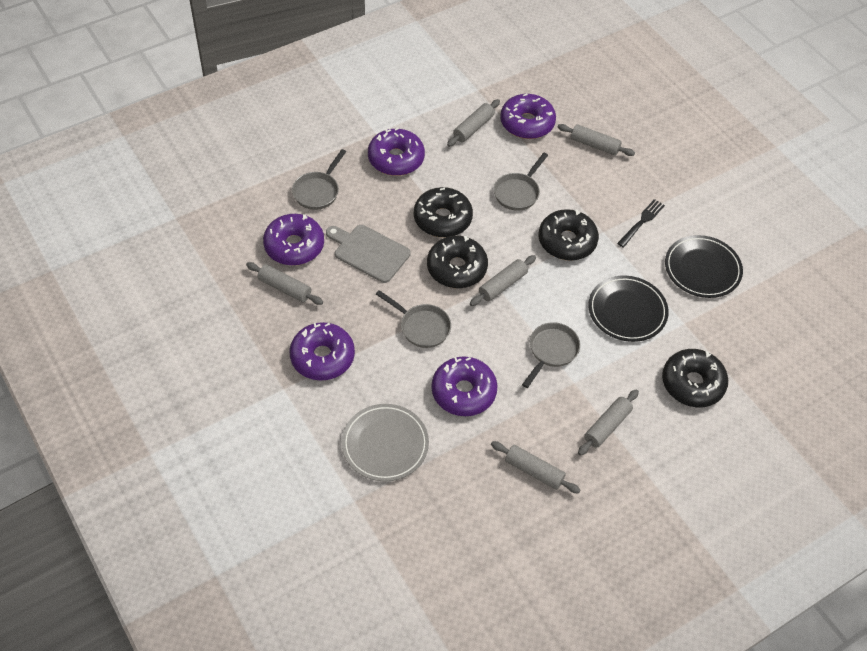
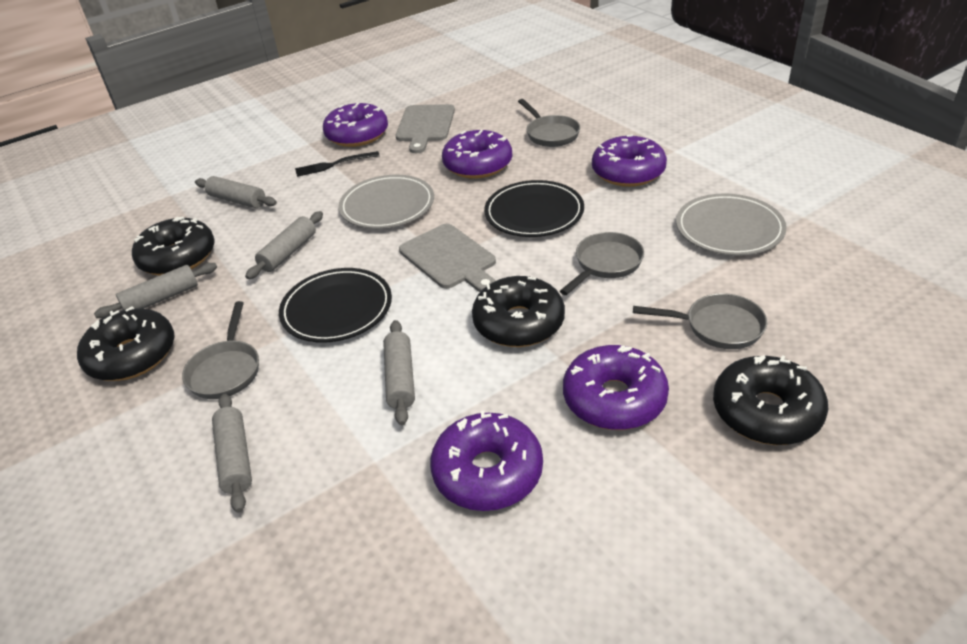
grey cutting board: [326,225,411,283] = 1 -> [396,104,455,153] [399,224,496,292] = 2
grey plate: [342,404,429,481] = 1 -> [338,175,434,229] [676,193,787,256] = 2
grey rolling pin: [246,262,323,305] [447,99,500,147] [470,255,536,306] [491,441,580,493] [558,124,635,156] [578,389,639,456] = 6 -> [94,263,217,318] [195,176,277,208] [212,394,252,513] [245,211,323,279] [383,320,415,425] = 5

